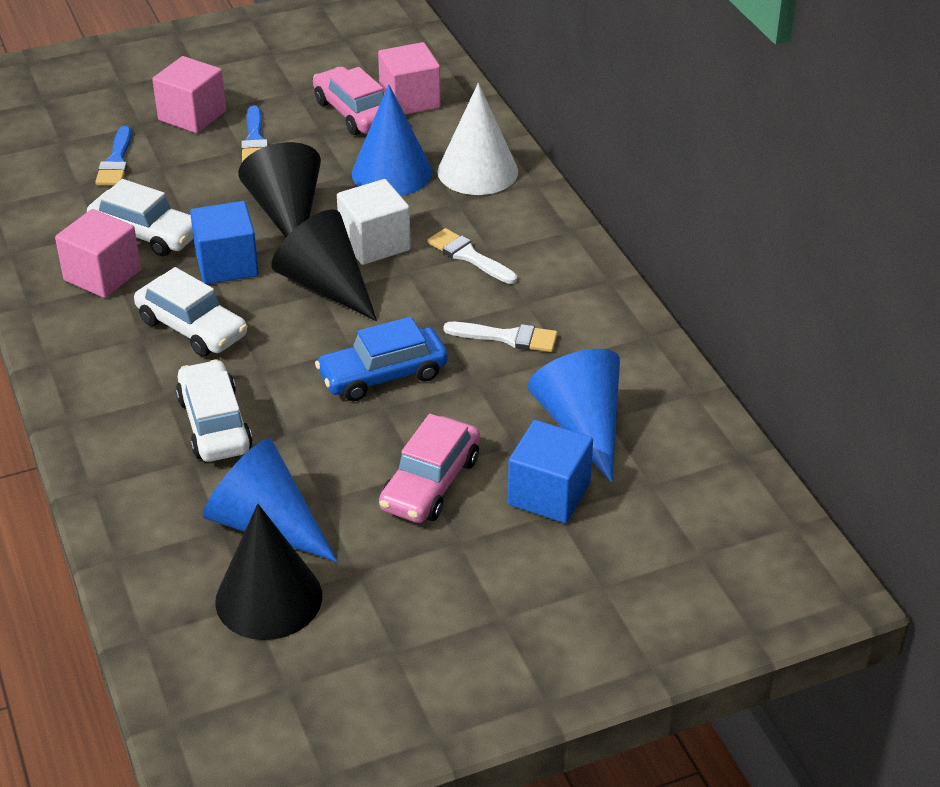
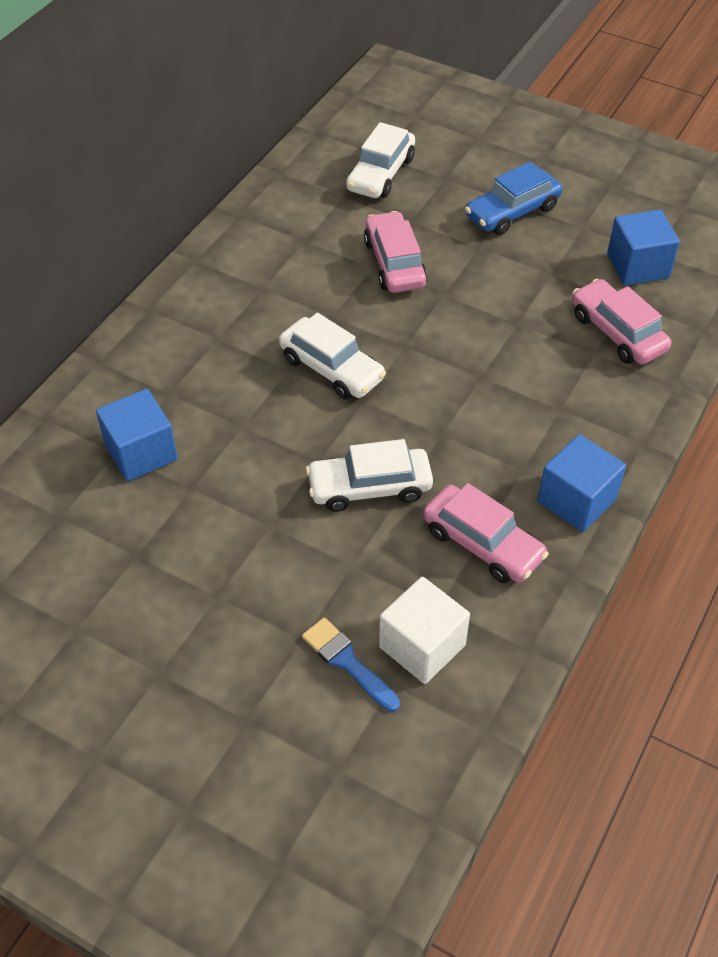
black cone: [215,504,322,640] [238,142,321,237] [271,209,377,321] = 3 -> none = 0
blue brush: [95,126,132,185] [241,105,268,162] = 2 -> [302,618,400,712] = 1
blue cone: [203,438,337,562] [352,85,433,196] [528,349,620,483] = 3 -> none = 0
blue cube: [190,201,259,284] [508,420,593,523] = 2 -> [96,389,178,481] [538,434,626,532] [607,209,680,285] = 3
pink car: [313,67,384,135] [379,414,480,523] = 2 -> [364,211,427,293] [423,483,549,583] [572,279,671,365] = 3
pink cube: [55,209,141,298] [152,56,226,133] [378,42,441,115] = 3 -> none = 0
white brush: [427,228,517,284] [443,322,558,352] = 2 -> none = 0
white cone: [437,83,518,195] = 1 -> none = 0

